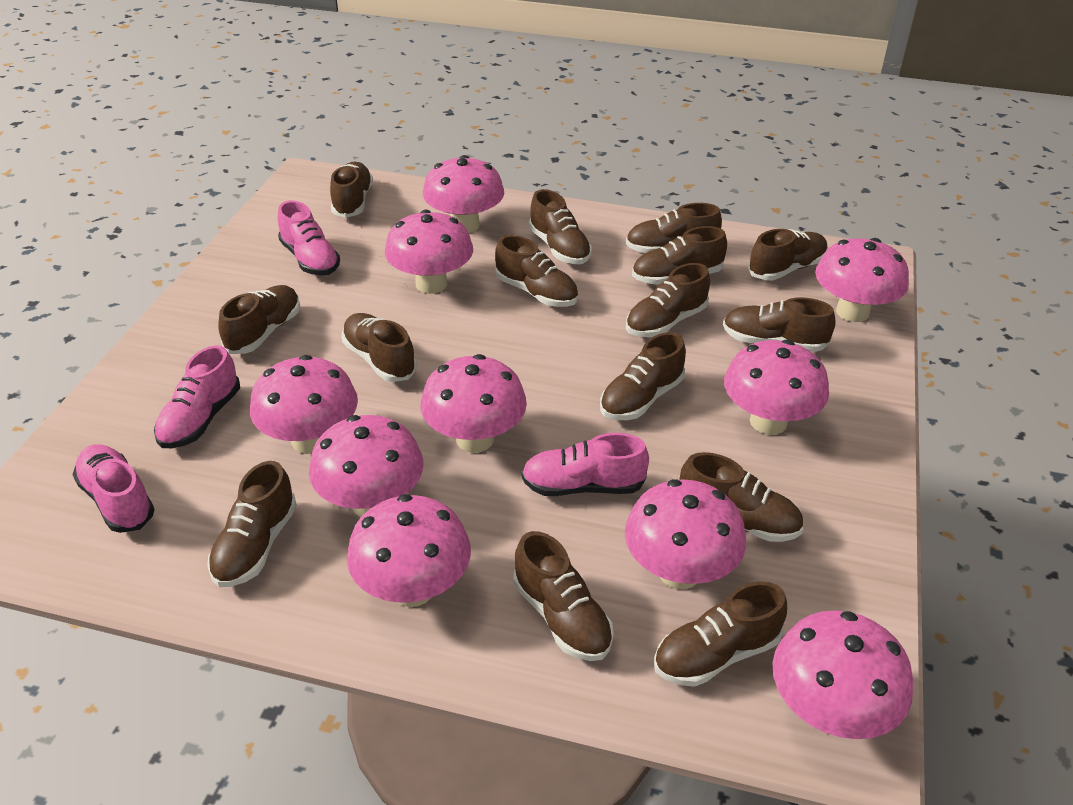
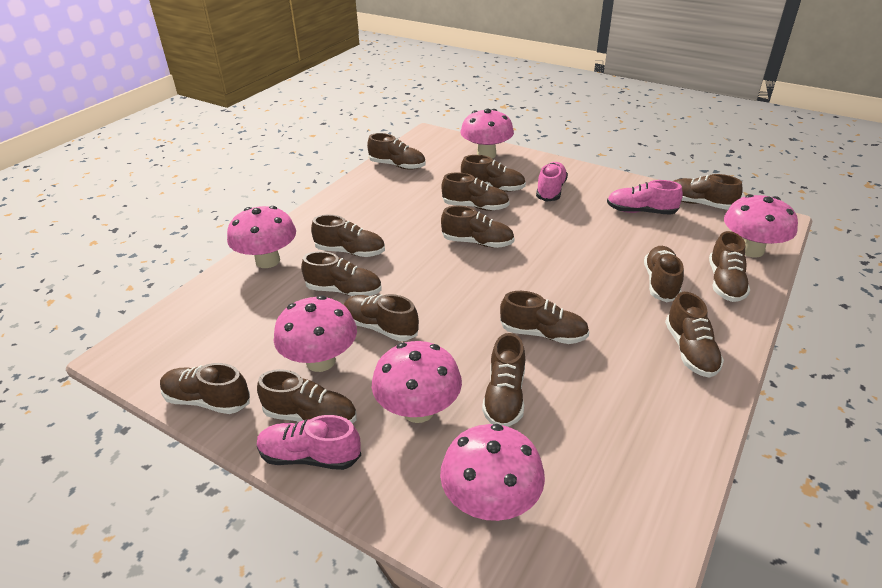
pink mushroom: [250,355,358,454] [309,415,424,517] [347,494,471,607] [385,210,473,294] [420,354,527,453] [423,155,504,233] [625,479,746,589] [724,340,829,435] [773,610,913,739] [815,238,909,322] = 10 -> [227,206,296,268] [274,296,357,372] [372,341,462,423] [440,424,545,521] [461,108,514,159] [724,194,798,257] = 6
pink shoe: [72,444,155,533] [154,345,240,448] [278,201,340,276] [521,433,649,496] = 4 -> [257,415,361,470] [536,162,568,202] [607,180,683,215] = 3

